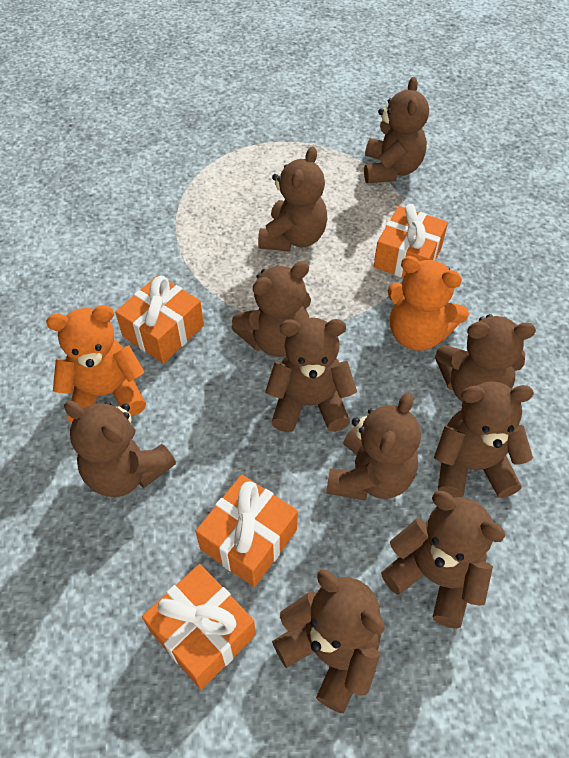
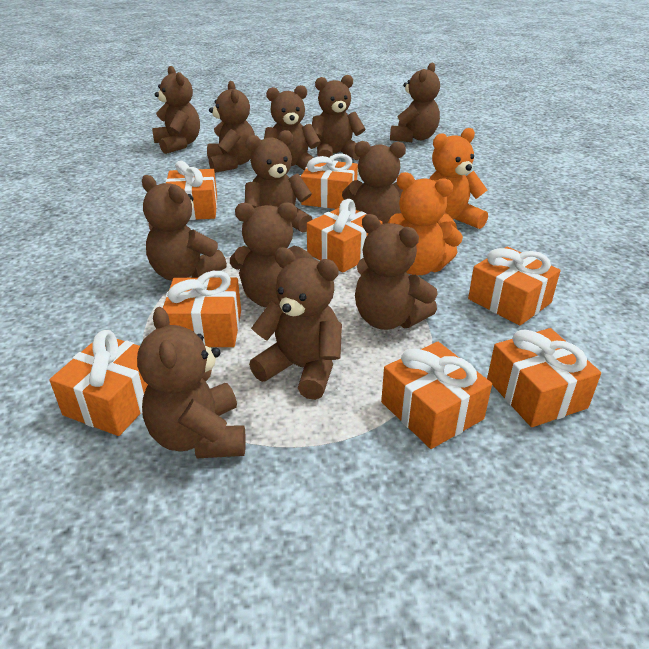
brown teddy bear: [64,401,176,497] [232,261,311,357] [258,146,328,252] [265,318,357,432] [272,570,385,713] [326,393,421,501] [364,77,429,184] [381,491,505,629] [434,381,534,498] [435,314,536,402] = 10 -> [137,307,246,458] [142,175,227,281] [152,66,200,154] [207,81,255,173] [230,202,313,308] [245,130,313,233] [249,247,342,400] [264,85,321,171] [312,75,365,160] [342,141,406,224] [355,214,438,330] [390,63,440,142] = 12
orange gift: [115,275,204,363] [142,564,256,689] [195,475,298,587] [374,204,448,278] = 4 -> [49,330,148,436] [163,271,241,347] [166,161,217,220] [301,153,358,209] [307,199,382,273] [381,342,492,449] [468,247,560,326] [487,328,601,427] = 8

